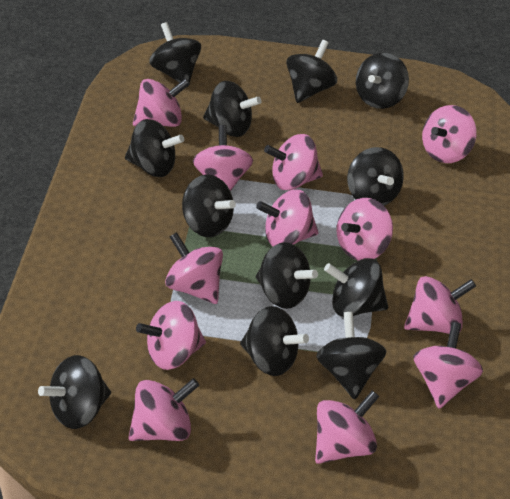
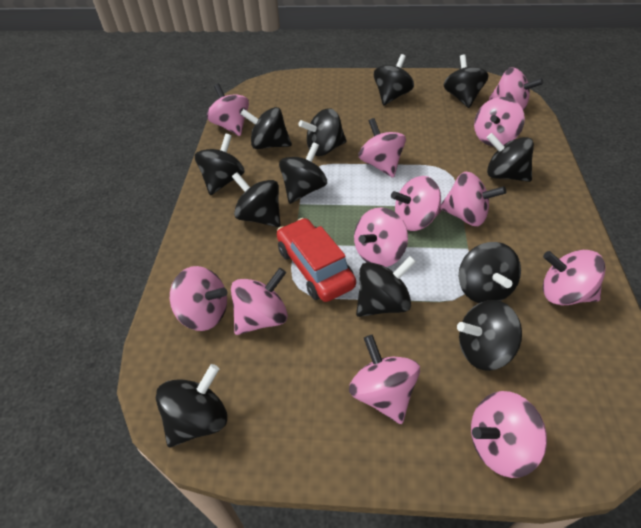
red car: none = 0 -> [277,218,356,302] = 1

